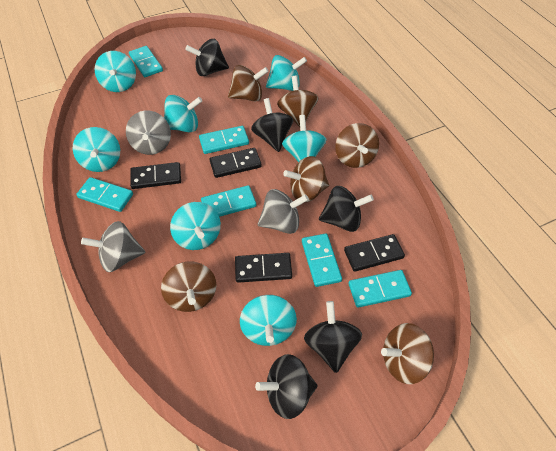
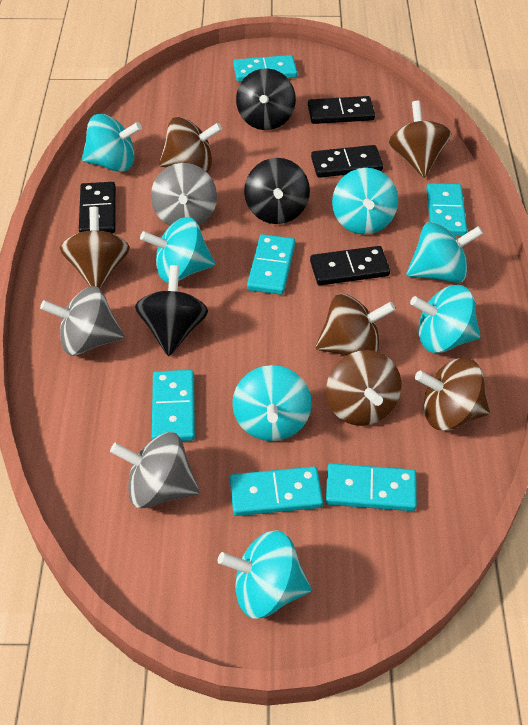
black spinning top: [185,39,229,76] [251,98,293,152] [255,354,318,419] [304,301,362,373] [319,186,374,232] = 5 -> [135,265,208,356] [236,68,296,130] [244,158,310,224] = 3

